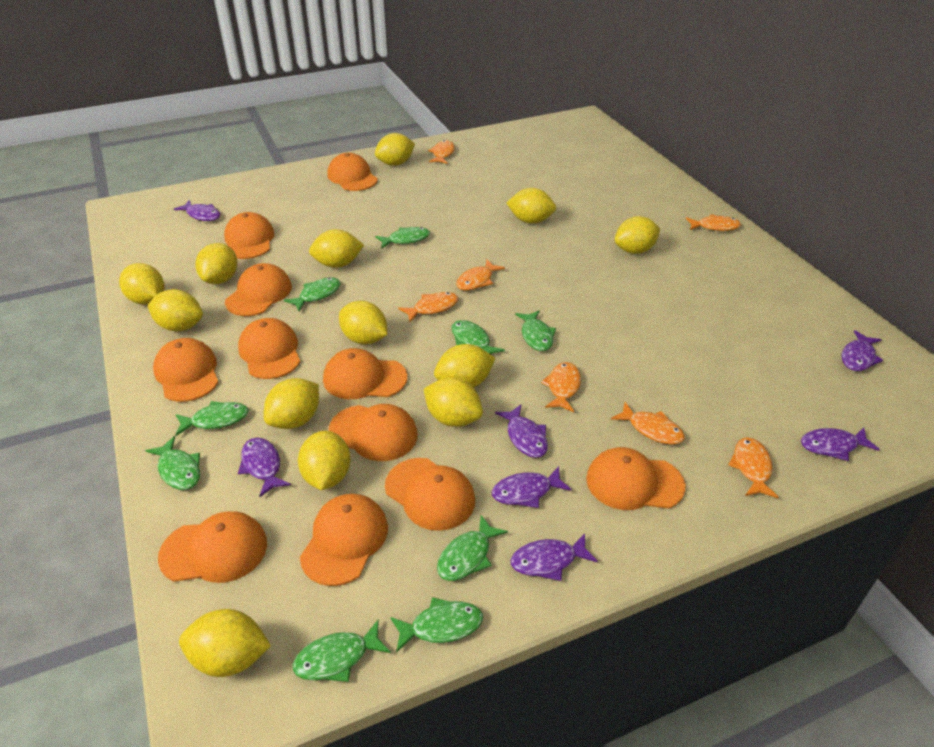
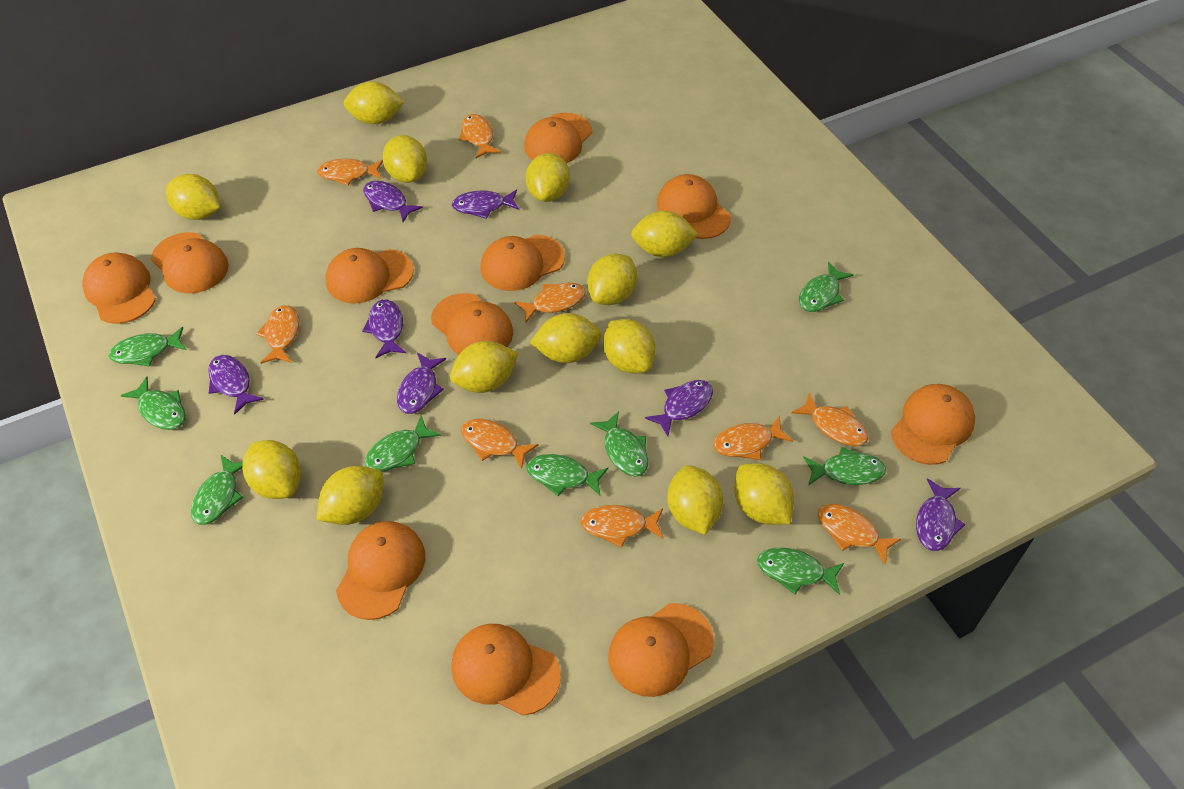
orange fish: [398,292,458,322] [428,140,455,164] [456,260,505,291] [541,362,581,412] [611,402,685,445] [686,214,741,231] [728,437,779,498] = 7 -> [256,305,299,364] [317,159,383,186] [459,114,501,158] [461,419,538,469] [514,283,586,323] [580,505,664,548] [713,416,793,460] [791,393,868,446] [817,504,901,565] = 9

